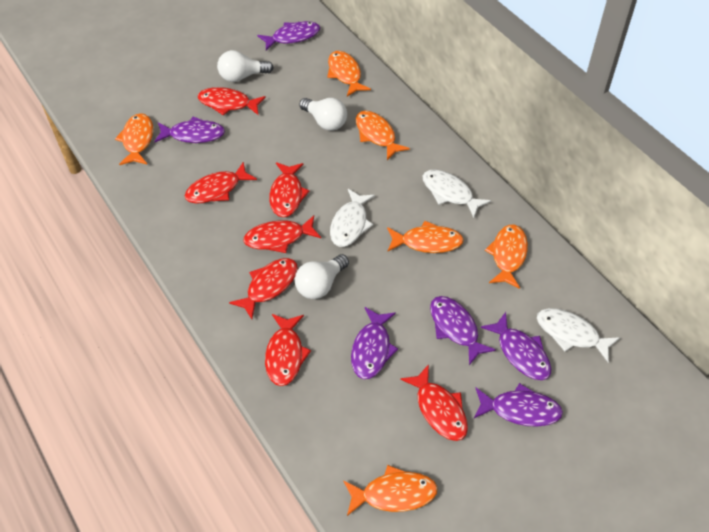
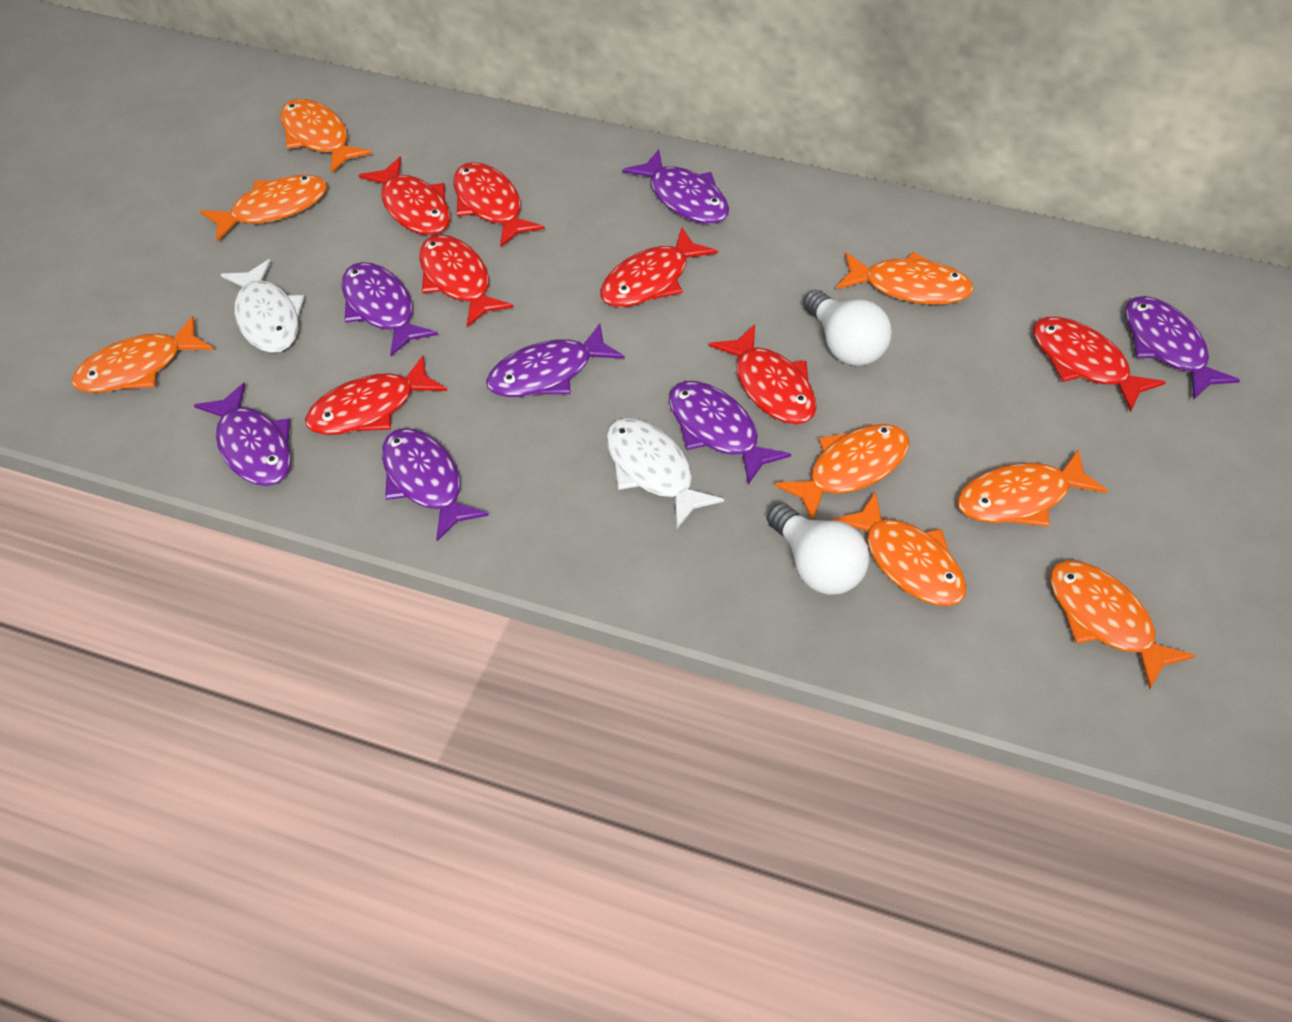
orange fish: [115,113,153,165] [327,51,371,96] [343,465,438,516] [356,111,410,160] [387,221,464,253] [485,225,528,289] = 6 -> [72,316,214,393] [200,175,327,242] [280,99,372,173] [775,424,909,520] [831,491,966,606] [836,252,974,305] [957,449,1108,527] [1050,561,1196,689] = 8
purple fish: [154,117,225,143] [257,21,320,50] [351,307,398,379] [430,296,496,365] [474,383,563,427] [481,312,551,380] = 6 -> [194,382,291,486] [342,262,438,356] [382,428,489,541] [486,323,625,397] [622,149,729,224] [669,381,791,485] [1125,296,1240,400] = 7
white fish: [330,189,375,247] [423,169,491,218] [537,308,620,362] = 3 -> [221,259,305,353] [606,418,724,528] = 2
white light bulb: [217,50,274,82] [295,254,349,299] [299,98,347,131] = 3 -> [767,503,869,595] [803,290,892,366] = 2

